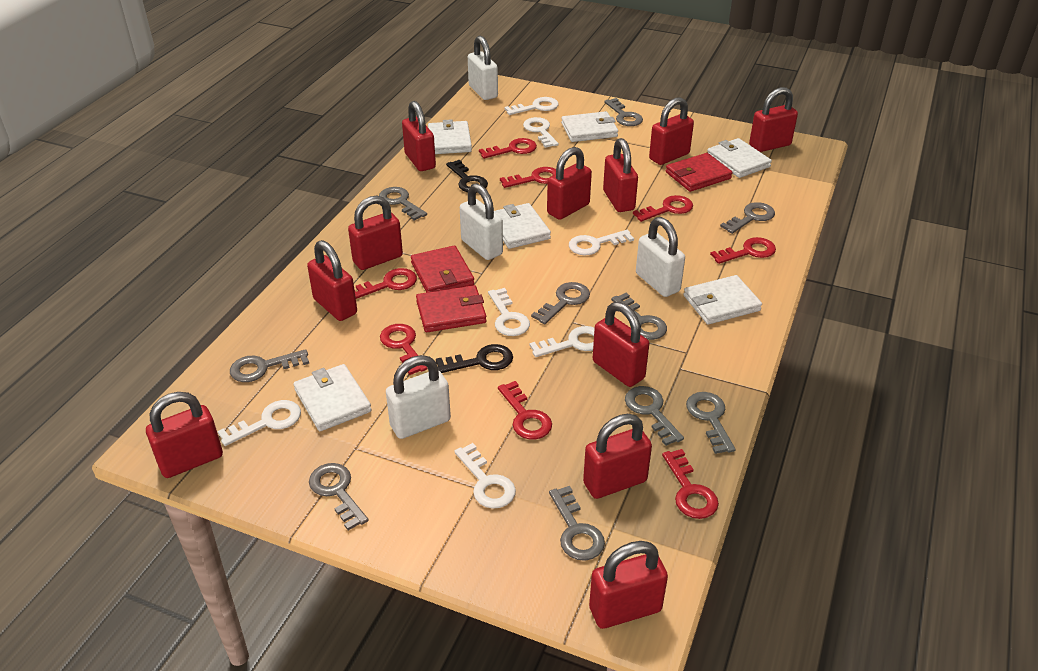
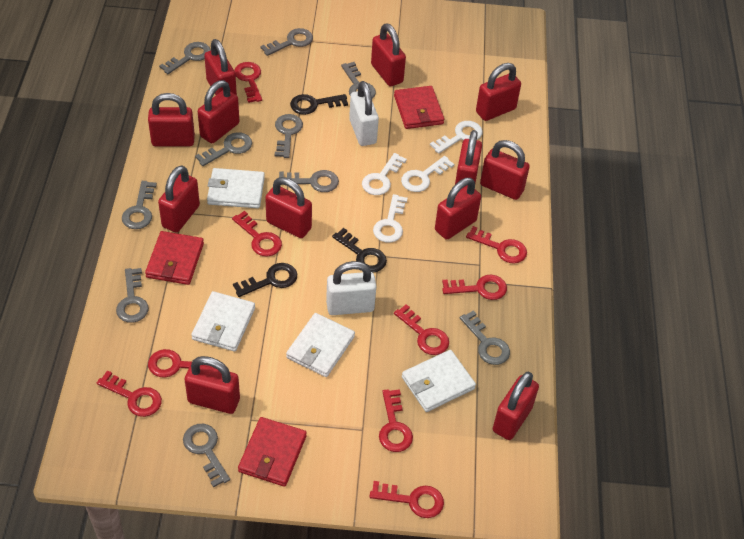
black key: [436,344,513,373] [446,160,488,193] = 2 -> [233,263,297,297] [290,94,348,115] [332,228,387,273] = 3
red key: [355,268,417,299] [380,324,428,375] [479,138,537,159] [498,381,552,439] [500,167,556,188] [633,195,693,222] [662,449,719,519] [710,237,776,264] = 8 -> [97,370,162,417] [148,349,214,378] [232,211,282,257] [234,62,262,103] [369,481,444,518] [379,389,413,452] [394,304,449,355] [442,275,507,300] [466,226,527,264] = 9
red padlock: [146,392,223,478] [307,240,357,321] [348,196,403,270] [402,101,436,171] [547,147,592,220] [583,414,652,499] [589,541,668,629] [593,302,649,387] [603,138,638,212] [649,97,694,165] [749,87,798,152] = 11 -> [148,93,195,146] [158,165,200,232] [185,356,240,414] [198,80,239,143] [204,39,237,95] [265,177,312,238] [371,24,406,86] [435,178,481,240] [455,130,482,188] [476,63,521,121] [480,140,530,200] [493,372,539,440] = 12
white key: [217,400,301,446] [454,443,516,509] [488,288,530,336] [504,97,559,115] [523,117,559,148] [529,326,595,357] [569,230,634,255] = 7 -> [362,153,407,195] [373,194,408,243] [401,156,454,192] [430,121,483,154] = 4
white padlock: [386,355,451,439] [460,183,503,260] [468,36,498,100] [636,217,685,297] = 4 -> [326,261,376,315] [349,81,379,146] = 2
white wallet: [294,364,372,431] [428,119,472,154] [494,203,551,249] [561,111,618,142] [684,275,762,325] [707,138,772,178] = 6 -> [191,291,255,351] [207,168,265,208] [286,313,355,377] [402,350,476,412] = 4

